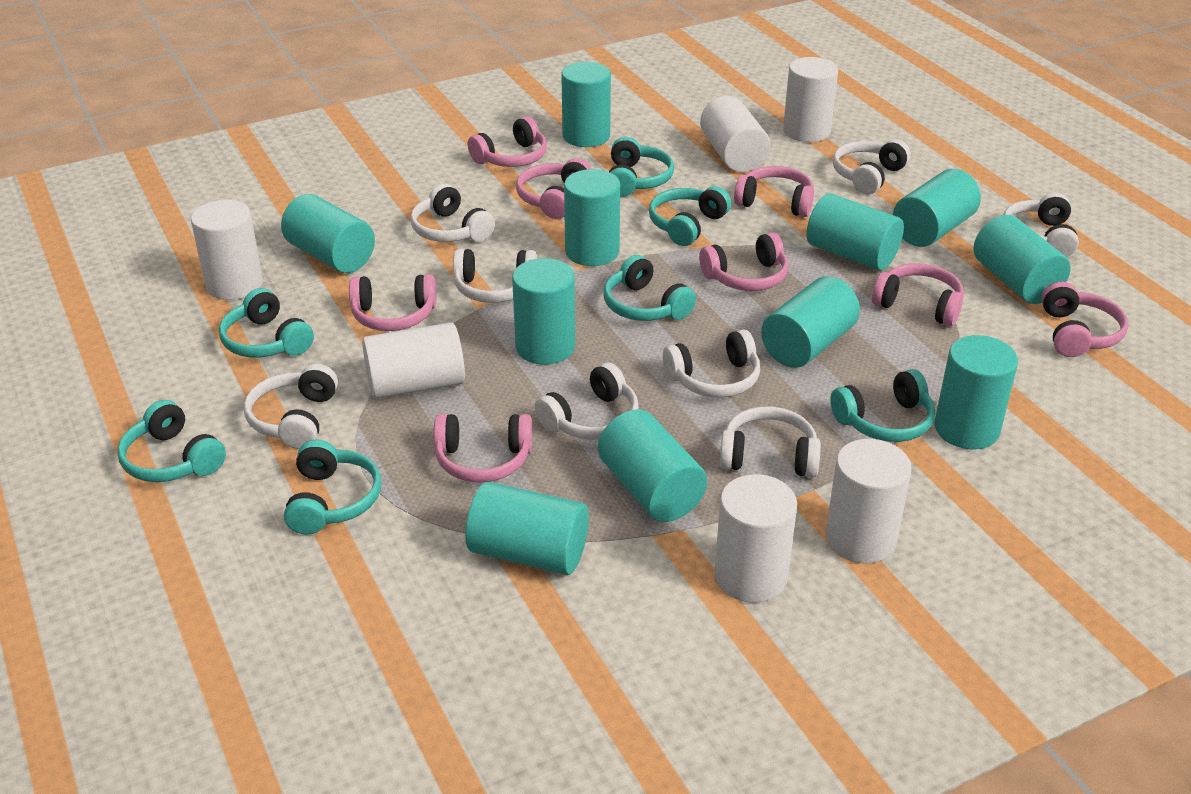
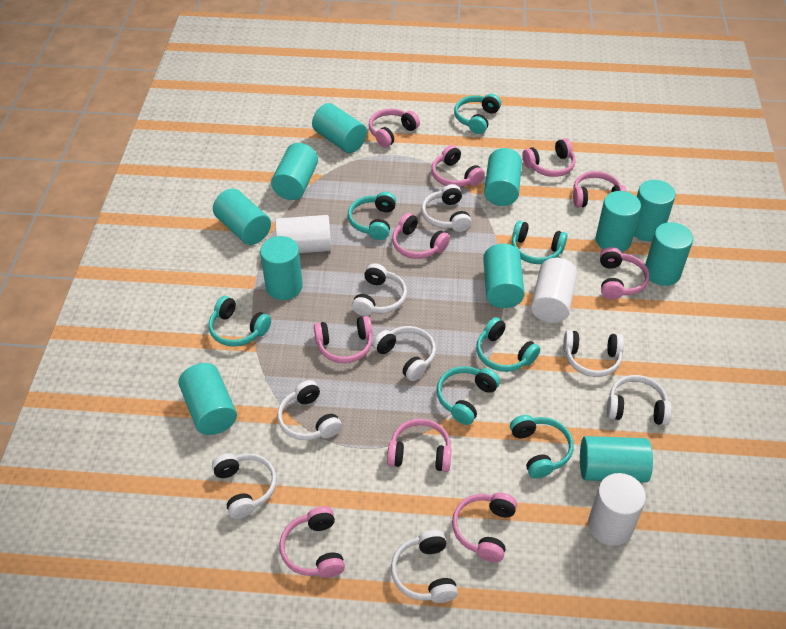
pink headphones: [349,274,436,331] [434,414,532,483] [468,116,547,167] [516,158,592,219] [699,233,789,291] [734,166,814,217] [872,263,964,326] [1042,282,1128,357] = 8 -> [279,506,345,578] [314,316,373,363] [369,109,420,148] [387,419,452,472] [392,213,450,259] [431,145,485,187] [452,493,517,562] [522,138,576,177] [573,171,626,207] [600,247,650,300] = 10
white cylinder: [191,200,263,300] [362,323,465,399] [700,96,770,172] [714,474,797,603] [783,57,838,142] [825,439,912,563] = 6 -> [275,215,331,253] [531,258,577,323] [588,473,646,546] = 3

